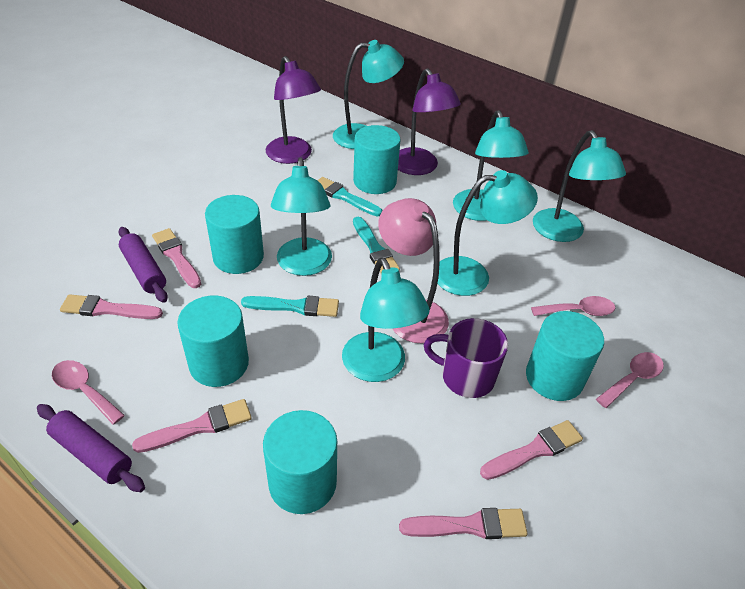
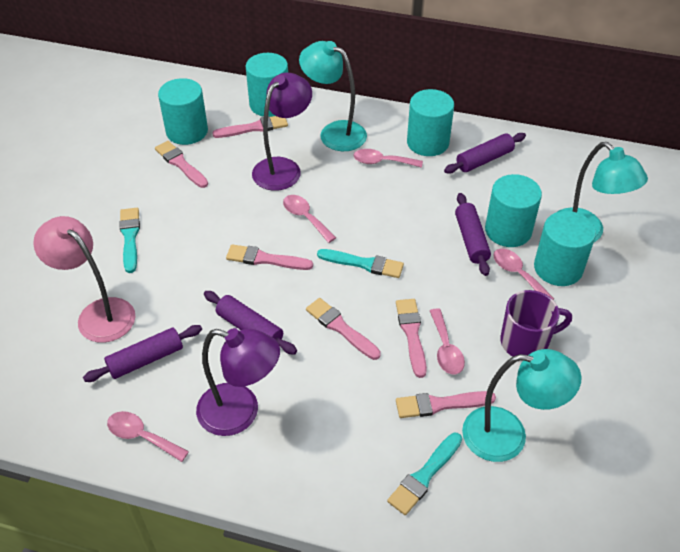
pink brush: [60,294,163,319] [132,399,252,453] [152,228,201,288] [399,508,527,539] [480,420,583,480] = 5 -> [155,141,208,188] [212,116,288,138] [226,244,313,270] [306,298,381,360] [396,299,427,378] [396,391,496,418] = 6
pink spoon: [52,360,125,425] [531,296,615,316] [596,352,664,408] = 3 -> [107,411,189,462] [283,195,336,243] [354,149,423,168] [430,308,465,375] [493,249,554,300] = 5
purple rolling pin: [37,404,145,492] [118,227,168,303] = 2 -> [83,325,202,382] [204,291,297,355] [444,133,526,174] [455,193,491,276] = 4
turquoise lamp: [271,157,332,276] [333,40,404,149] [342,258,430,382] [437,170,538,296] [453,110,529,221] [533,130,626,242] = 6 -> [299,41,367,151] [462,349,582,462] [557,142,648,242] = 3

